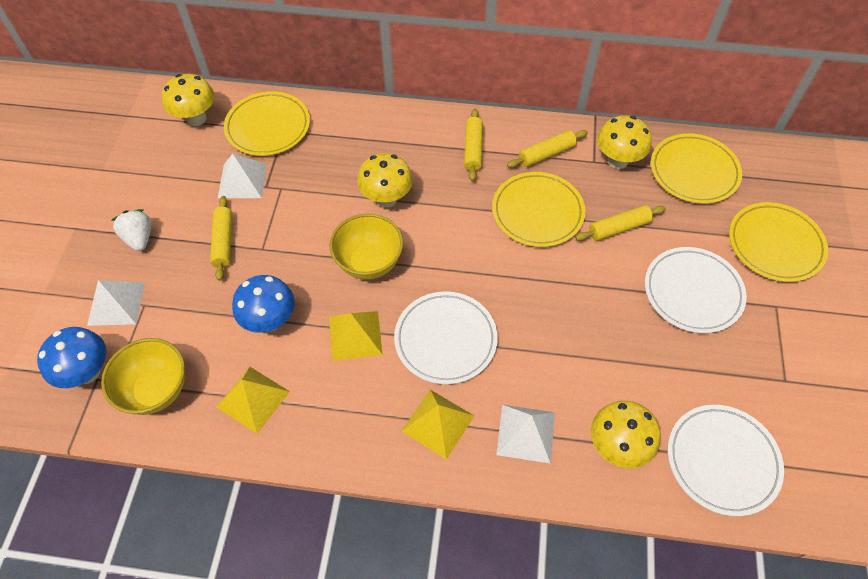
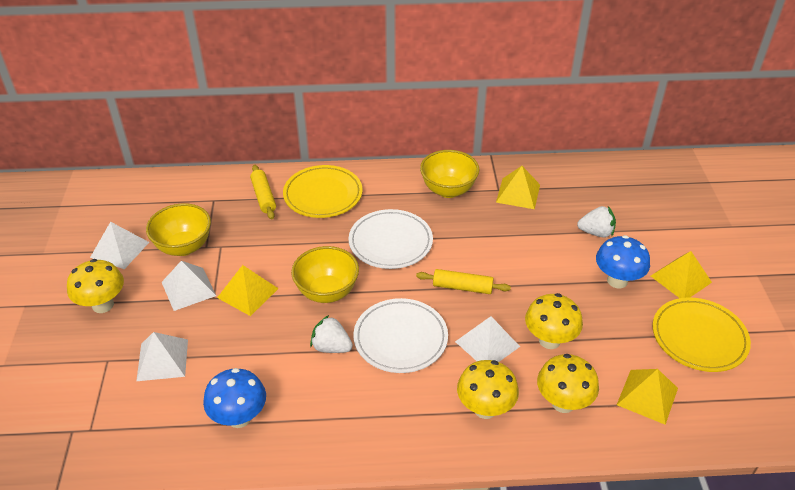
white plate: [394,291,498,385] [645,247,747,333] [668,405,784,516] = 3 -> [349,209,433,269] [354,298,448,373] = 2
white pyramid: [87,280,145,326] [218,154,267,198] [496,405,555,464] = 3 -> [90,222,149,269] [136,332,188,381] [162,261,216,311] [455,316,520,362] = 4
white strawberry: [111,209,151,251] = 1 -> [310,315,353,353] [577,206,616,238] = 2
yellow bowl: [101,338,185,415] [329,214,403,280] = 2 -> [146,203,211,256] [291,246,359,303] [420,150,479,198] = 3
yellow plate: [224,91,310,156] [492,172,586,247] [651,133,742,204] [729,202,828,282] = 4 -> [283,165,362,218] [652,298,751,372] = 2
yellow pyramid: [217,367,290,434] [329,311,383,361] [401,390,474,460] = 3 -> [217,265,279,316] [496,166,540,209] [617,369,678,425] [651,251,712,298] = 4
yellow rolling pin: [210,196,232,281] [464,108,483,181] [507,130,588,168] [575,205,666,241] = 4 -> [250,165,276,219] [416,269,511,294] = 2

